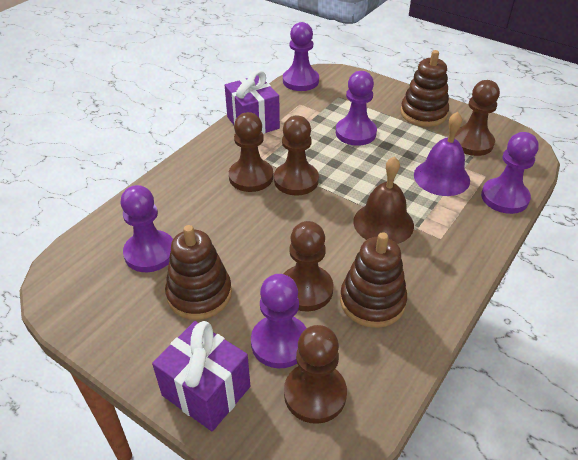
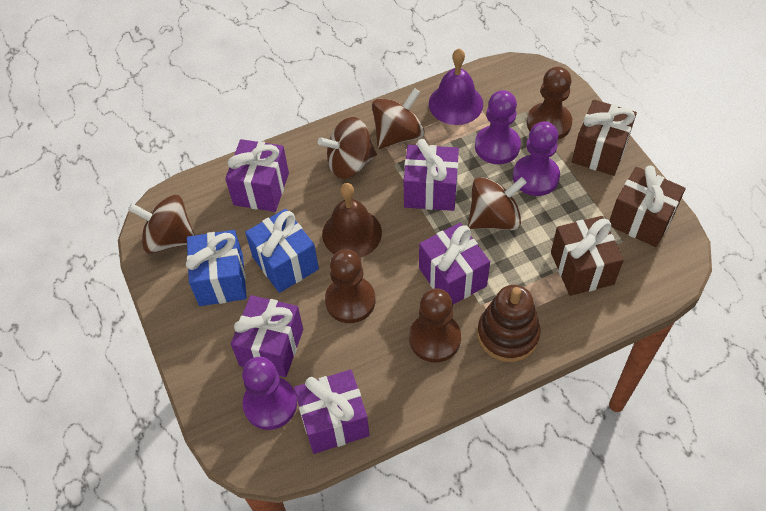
blue gift: none = 0 -> [186,230,247,306] [245,209,319,293] = 2
brown gift: none = 0 -> [551,216,624,296] [572,99,637,176] [609,166,686,247] = 3
brown pawn: [229,112,273,192] [274,116,319,196] [284,221,333,311] [284,325,347,424] [454,80,500,156] = 5 -> [325,250,375,323] [409,288,461,362] [527,67,572,140] = 3
brown spinning top: none = 0 -> [128,195,195,254] [318,117,377,179] [372,88,424,149] [468,177,527,230] = 4
brown stacking toy: [165,225,232,320] [340,232,407,328] [401,50,449,127] = 3 -> [477,285,541,362] = 1
purple gift: [152,321,250,431] [225,70,280,134] = 2 -> [225,139,289,212] [231,295,303,377] [294,369,370,454] [404,139,459,211] [419,223,490,304] = 5
purple pawn: [121,185,173,272] [251,274,306,368] [283,22,319,91] [336,71,377,146] [481,132,539,214] = 5 -> [242,357,297,430] [475,90,521,164] [513,122,560,196] = 3

